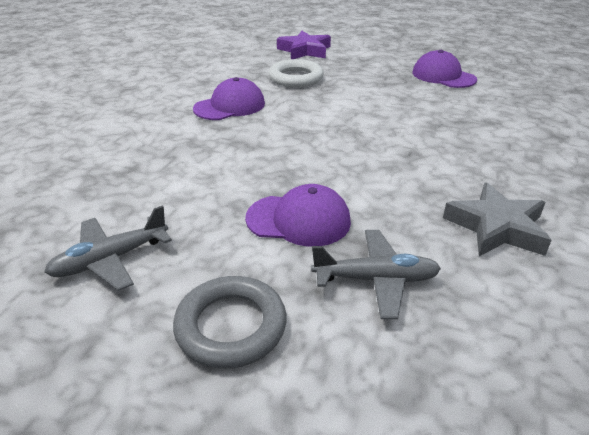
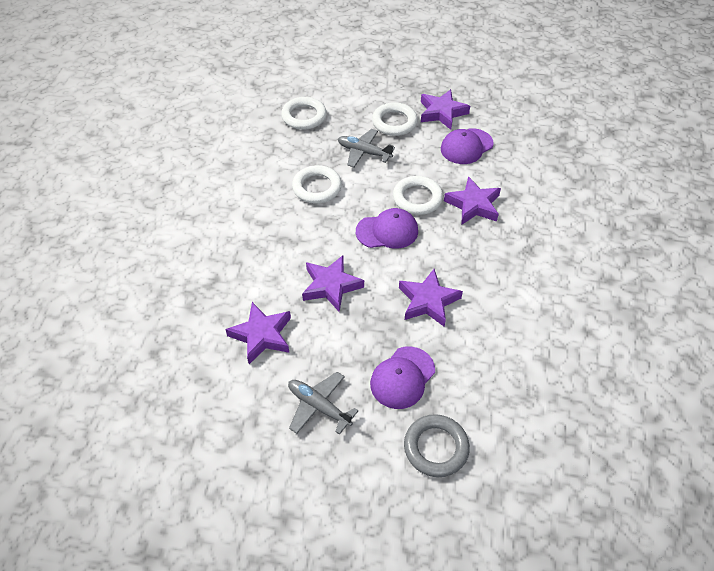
grey star: [443,182,552,256] = 1 -> none = 0
purple star: [277,31,331,59] = 1 -> [225,302,291,364] [302,255,364,312] [399,269,463,327] [421,89,470,130] [444,176,501,224] = 5
white ring: [269,59,324,87] = 1 -> [281,97,327,130] [292,165,342,204] [372,102,418,136] [393,176,443,215] = 4

